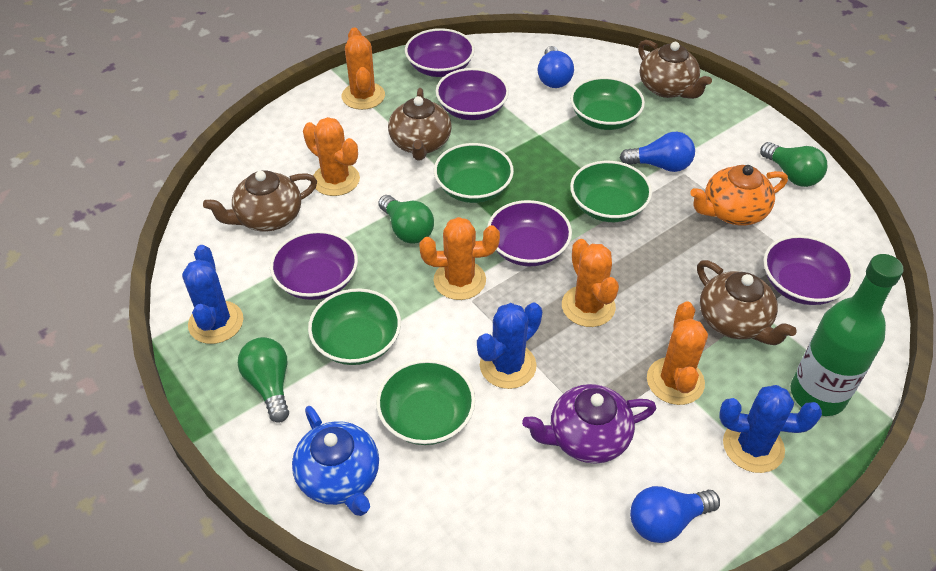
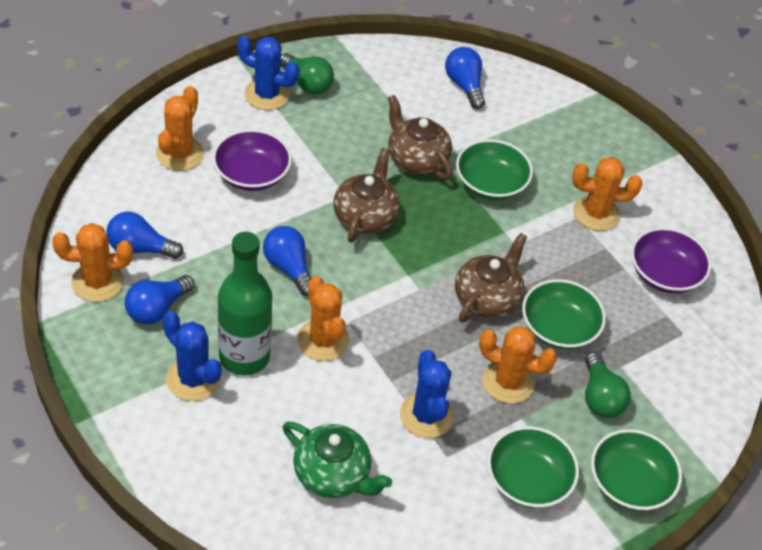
blue light bulb: [538,46,574,88] [620,132,695,172] [630,486,720,543] = 3 -> [106,212,183,259] [125,275,195,324] [263,226,311,296] [445,47,485,109] = 4
blue teapot: [292,406,379,516] = 1 -> none = 0
brown teapot: [203,170,317,232] [388,88,452,160] [638,40,712,99] [697,260,797,345] = 4 -> [333,148,400,243] [388,95,452,180] [455,233,527,323] = 3
green bowl: [308,288,401,365] [376,359,475,445] [434,143,514,203] [570,77,645,130] [570,161,652,222] = 5 -> [456,139,533,200] [487,426,579,508] [522,279,606,350] [591,429,682,511] = 4
green light bulb: [238,337,289,423] [378,195,434,244] [760,142,827,187] = 3 -> [281,53,334,94] [585,352,631,418] = 2
green teapot: none = 0 -> [283,422,392,498] = 1
orange teapot: [690,165,788,226] = 1 -> none = 0
purple bowl: [270,230,358,300] [405,28,475,77] [436,68,509,120] [487,200,572,266] [763,235,854,305] = 5 -> [213,129,292,191] [631,227,711,293] = 2
purple teapot: [522,384,656,464] = 1 -> none = 0

